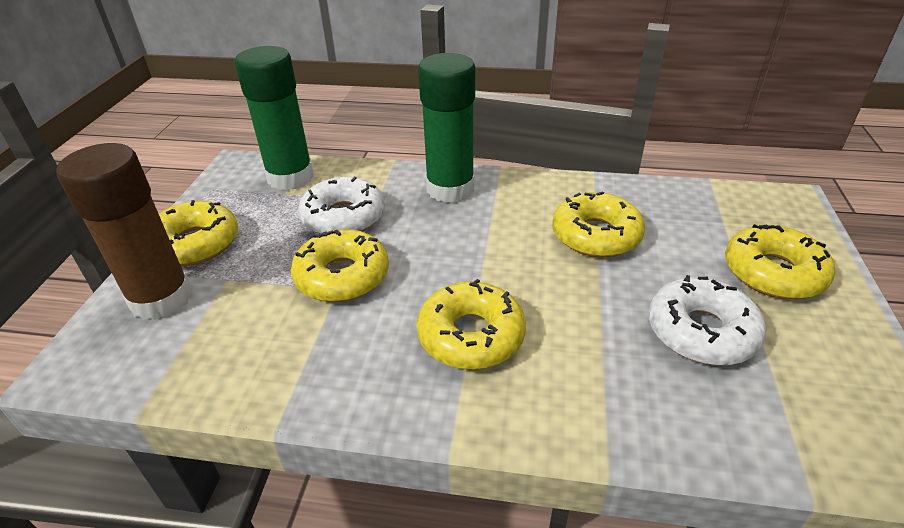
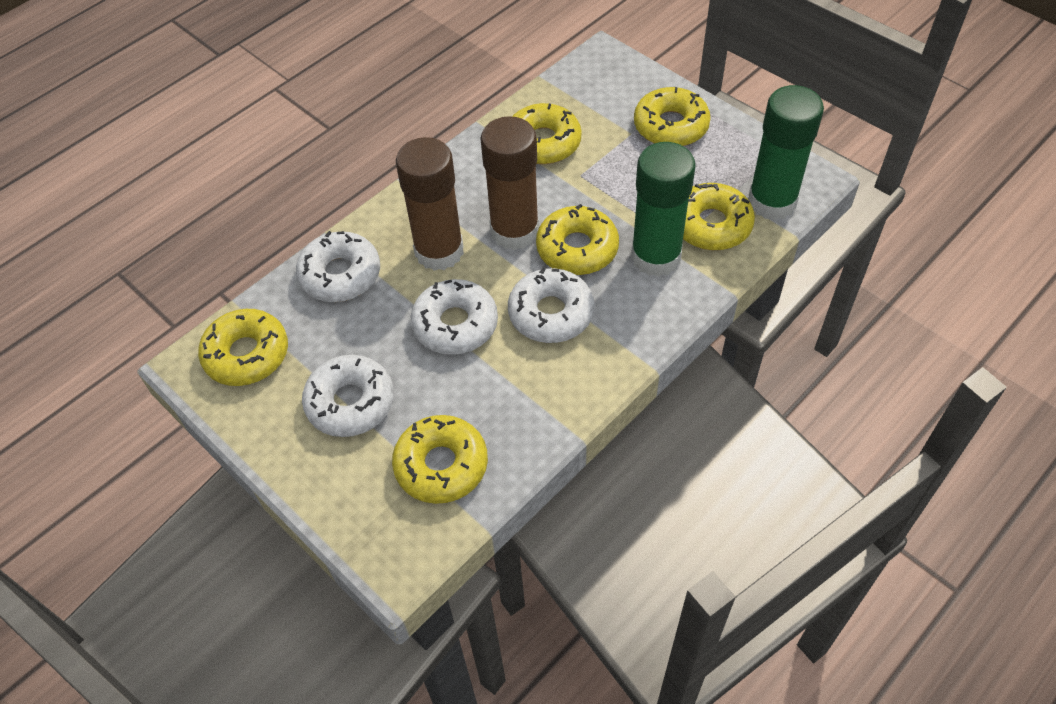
brown glue stick: [57,143,192,320] = 1 -> [396,137,464,271] [480,116,539,250] = 2
white donut: [298,177,385,234] [648,275,766,365] = 2 -> [296,231,380,302] [302,355,394,437] [411,279,498,355] [508,267,594,343] = 4
yellow donut: [159,200,238,266] [291,229,389,302] [417,279,526,370] [552,191,645,257] [725,224,835,299] = 5 -> [198,309,288,386] [392,415,488,504] [512,103,582,164] [536,204,619,275] [634,87,711,146] [683,183,755,250] = 6

